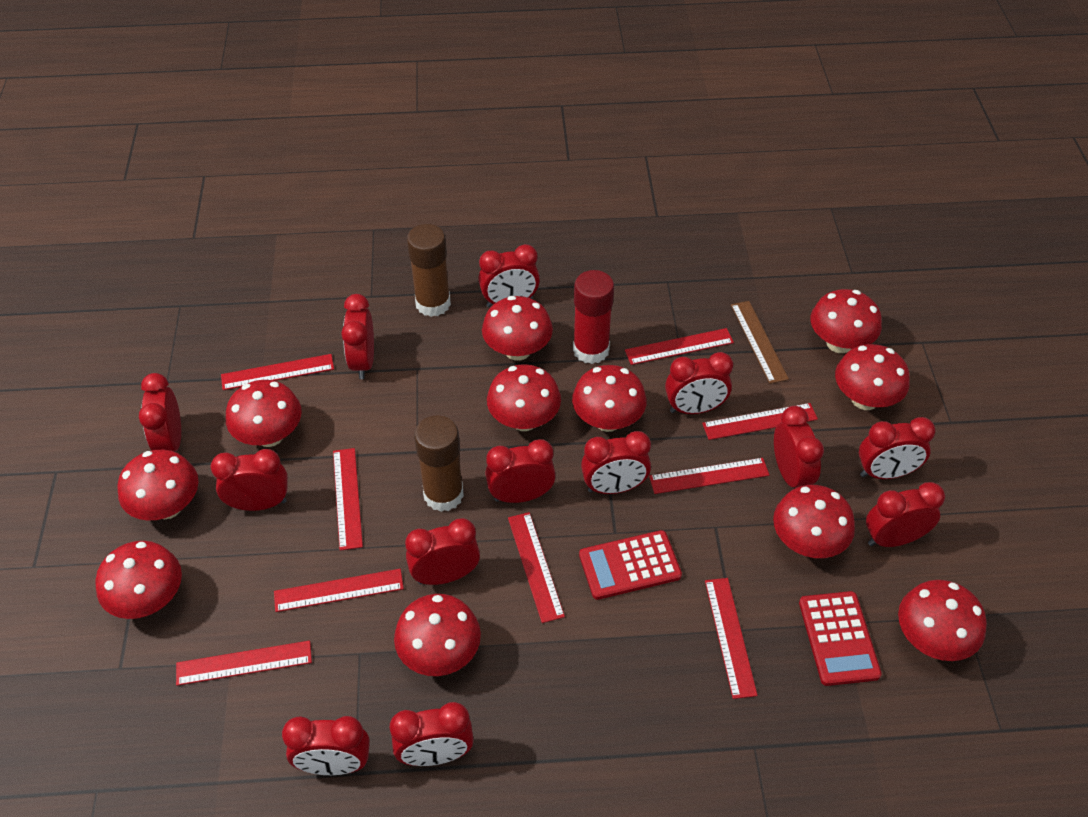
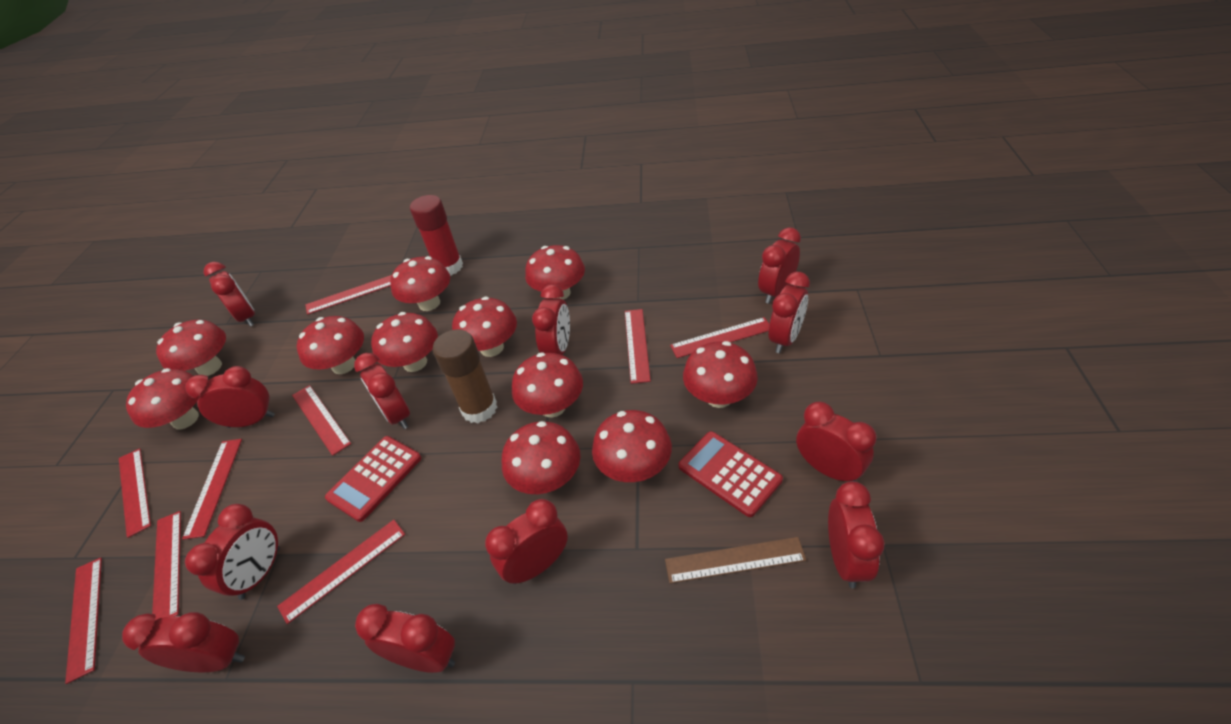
brown glue stick: [407,224,451,317] [414,416,464,512] = 2 -> [433,329,497,423] = 1
red clock: [139,373,181,452] [211,449,288,511] [282,716,370,775] [341,294,374,379] [390,702,474,766] [405,518,480,585] [478,244,540,307] [485,439,556,503] [581,431,651,494] [665,352,733,414] [774,406,824,488] [859,417,936,479] [866,482,945,547] = 13 -> [122,612,245,672] [185,366,275,428] [185,504,280,600] [204,262,255,327] [354,353,410,429] [355,604,455,673] [485,499,568,584] [532,284,570,355] [758,227,801,304] [768,272,810,353] [796,402,877,482] [828,481,885,588] = 12

